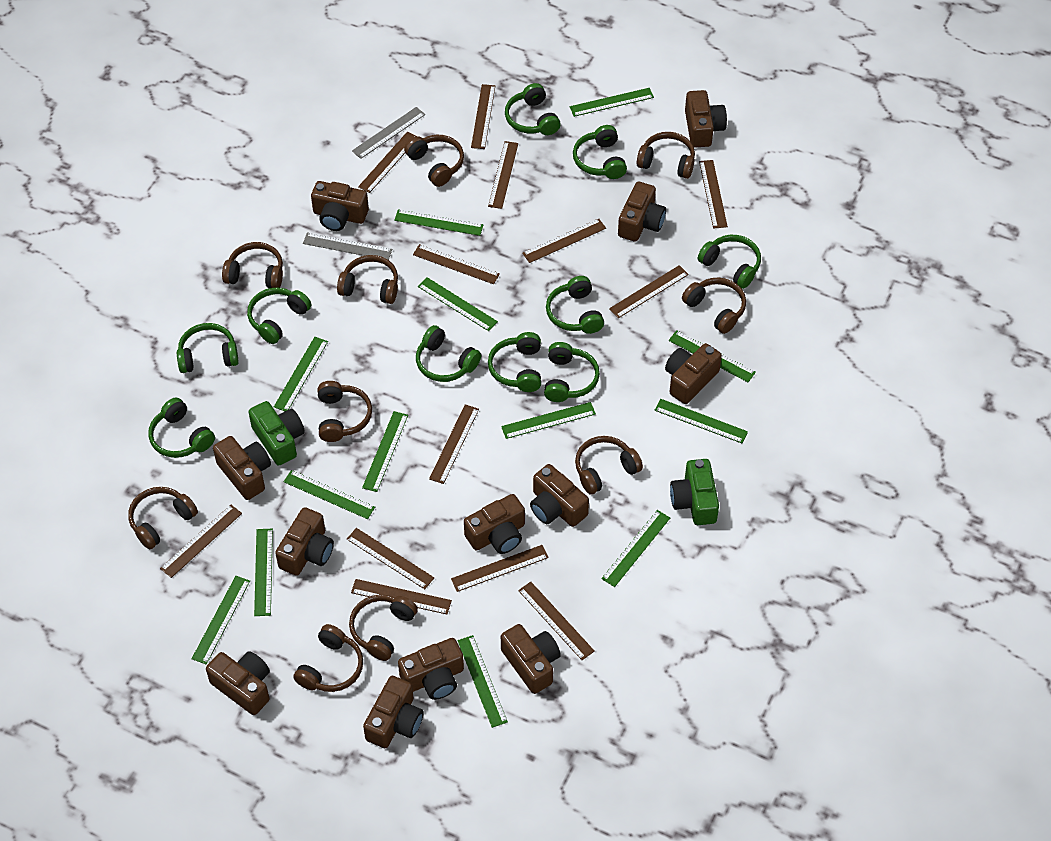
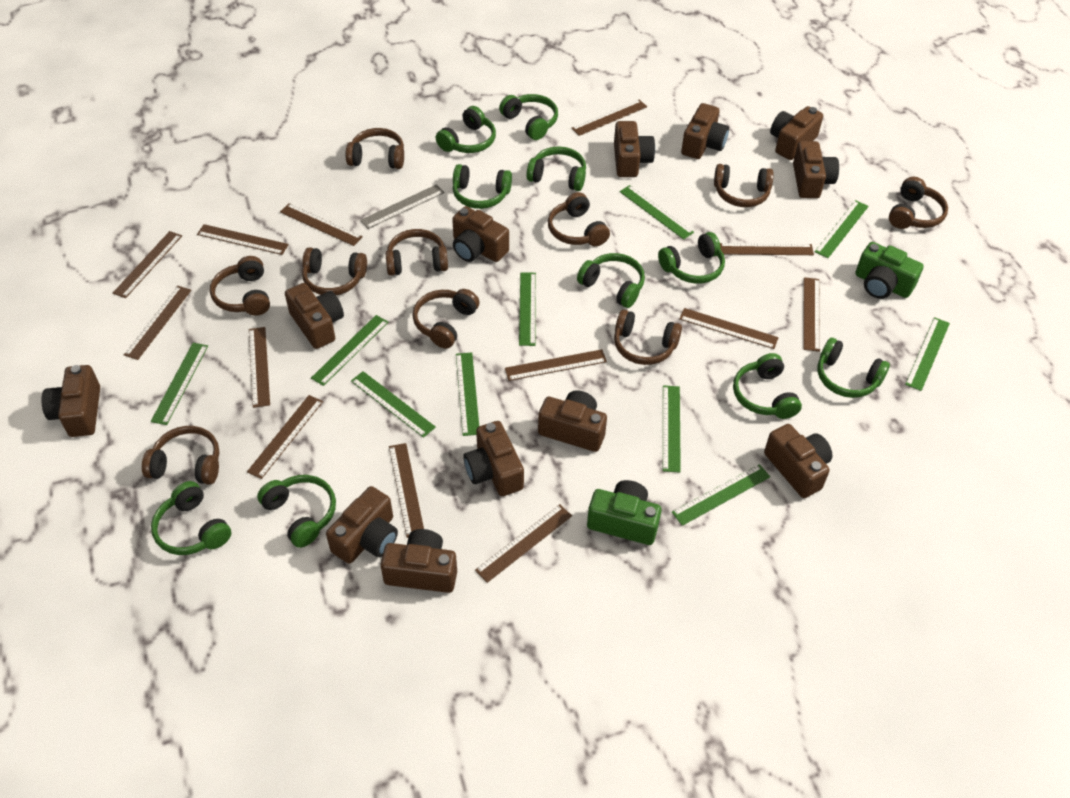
green ruler: [192,576,250,664] [254,529,273,616] [274,337,328,411] [283,470,375,519] [362,411,408,492] [394,209,484,236] [418,277,498,331] [457,635,508,728] [501,402,596,439] [570,88,654,117] [601,510,670,587] [655,399,748,443] [669,330,756,382] = 13 -> [151,343,208,425] [311,315,389,386] [351,371,436,438] [456,353,479,436] [519,272,536,346] [620,185,694,240] [663,385,681,472] [672,464,770,526] [815,200,869,258] [905,317,950,391] = 10
grey ruler: [303,232,392,260] [352,107,425,159] = 2 -> [360,184,445,229] = 1

